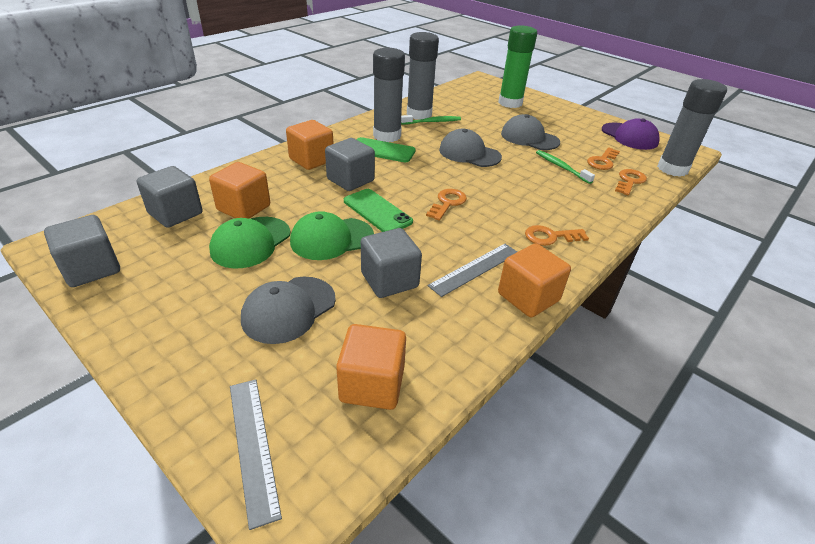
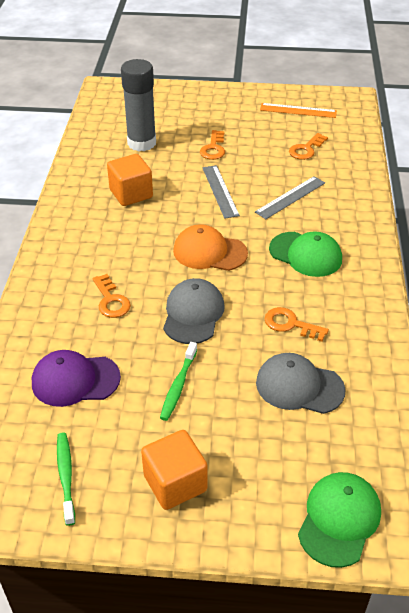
green glue stick: [498,25,537,108] = 1 -> none = 0
green phone: [344,189,413,232] [356,137,416,162] = 2 -> none = 0
grey cap: [241,277,336,344] [439,129,502,167] [501,114,560,150] = 3 -> [163,278,225,344] [256,353,345,414] = 2
grey cube: [44,215,120,287] [137,166,203,228] [325,138,375,191] [361,228,422,298] = 4 -> none = 0
grey glue stick: [373,48,405,142] [407,32,439,120] [657,79,727,177] = 3 -> [121,59,156,151] = 1
orange cap: none = 0 -> [173,224,248,271] = 1
orange cube: [209,162,270,219] [286,120,334,170] [336,324,406,410] [498,244,571,317] = 4 -> [107,154,153,206] [141,430,208,510] = 2
orange ruler: none = 0 -> [260,103,337,118] = 1

